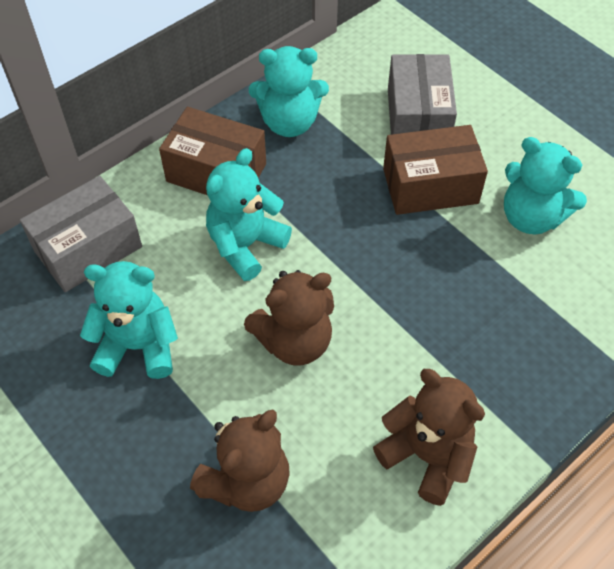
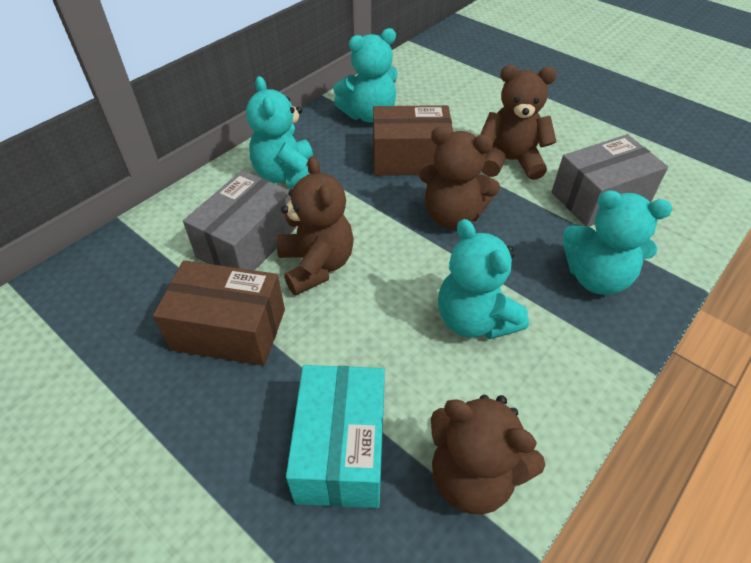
brown teddy bear: [190,410,290,512] [244,270,334,365] [373,369,485,506] = 3 -> [277,156,354,295] [419,127,500,229] [431,395,545,515] [480,65,557,180] = 4
turquoise box: none = 0 -> [286,365,385,508] = 1

